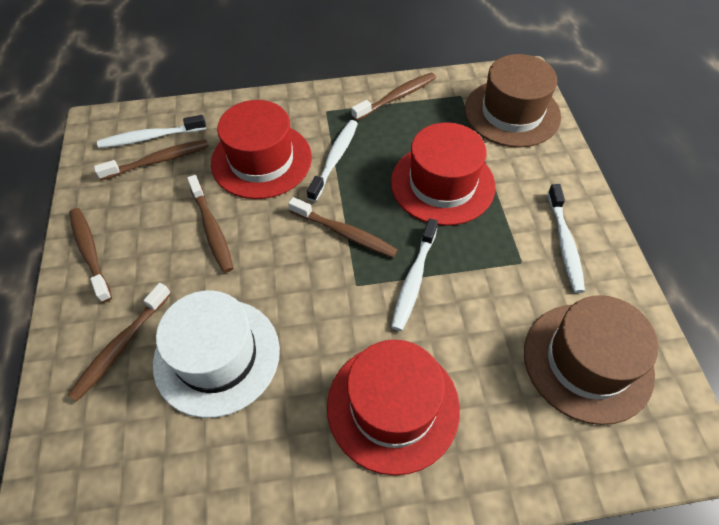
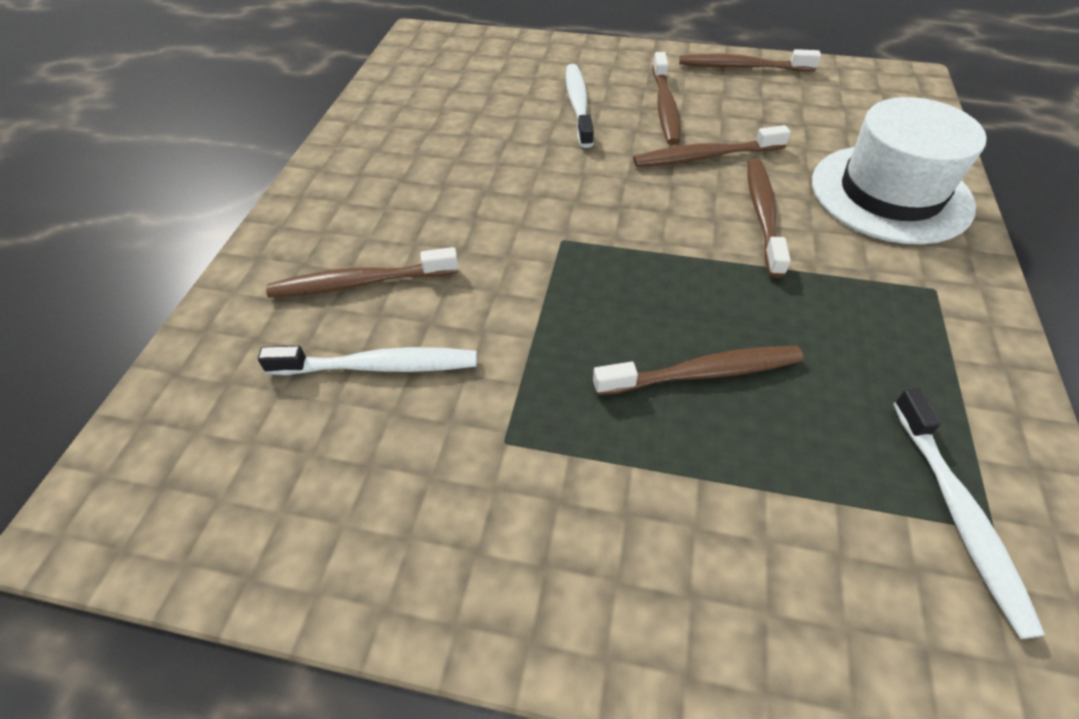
brown hat: [465,54,561,148] [524,295,658,425] = 2 -> none = 0
red hat: [211,100,312,199] [327,340,460,475] [391,122,495,226] = 3 -> none = 0
white toothbrush: [97,115,206,148] [307,120,358,202] [391,218,438,331] [548,184,585,293] = 4 -> [258,346,477,375] [566,64,594,148] [893,388,1045,639] = 3

